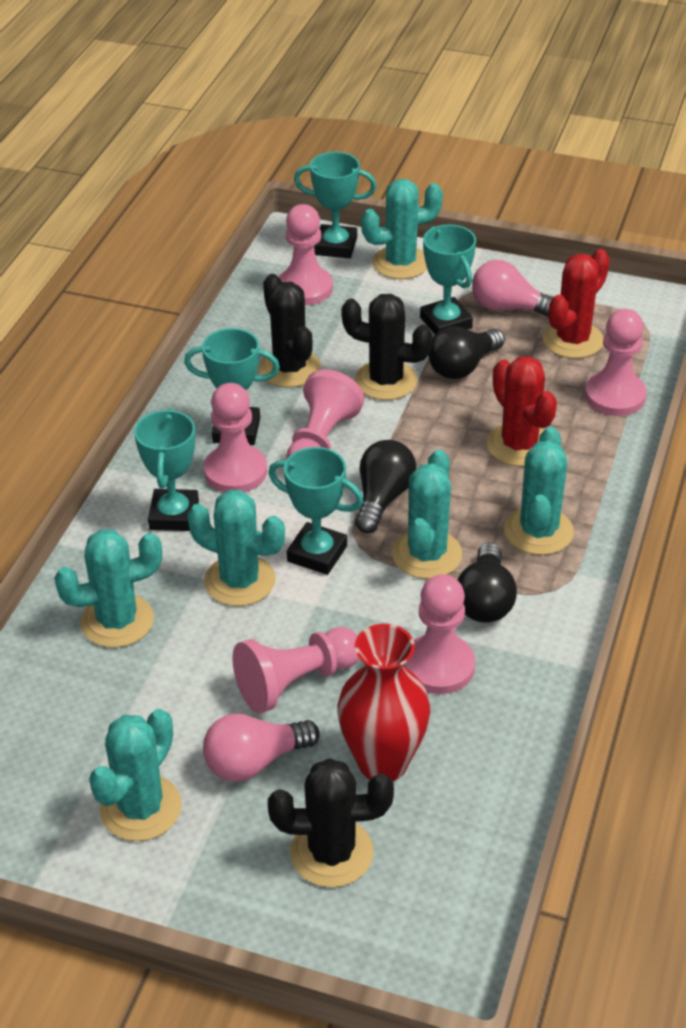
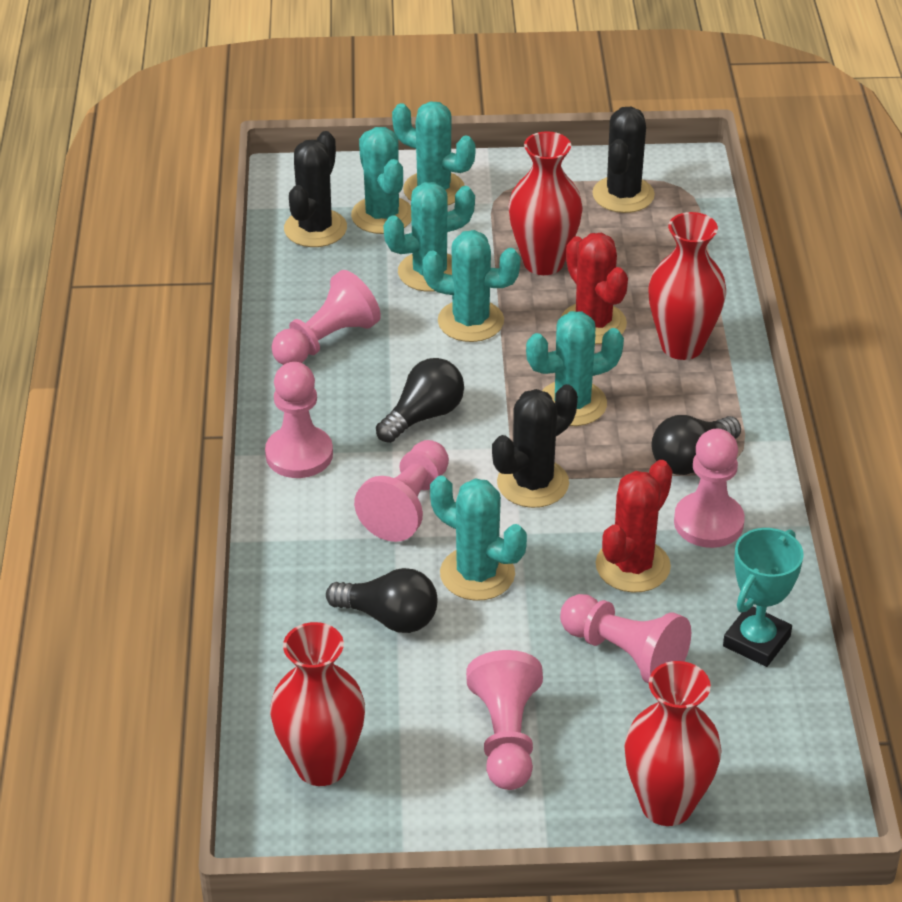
pink light bulb: [203,714,320,782] [472,260,553,317] = 2 -> none = 0
red vase: [337,624,430,781] = 1 -> [270,622,365,786] [508,131,583,275] [624,661,721,826] [648,212,726,360] = 4
turquoise trophy: [134,408,199,531] [184,328,280,445] [268,447,364,575] [294,152,377,258] [420,224,476,335] = 5 -> [723,528,804,667] = 1

